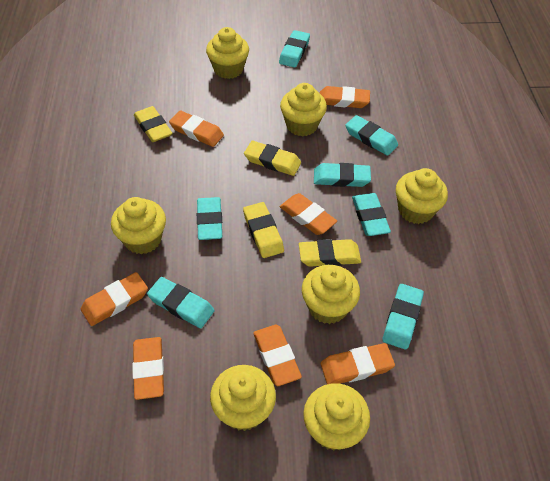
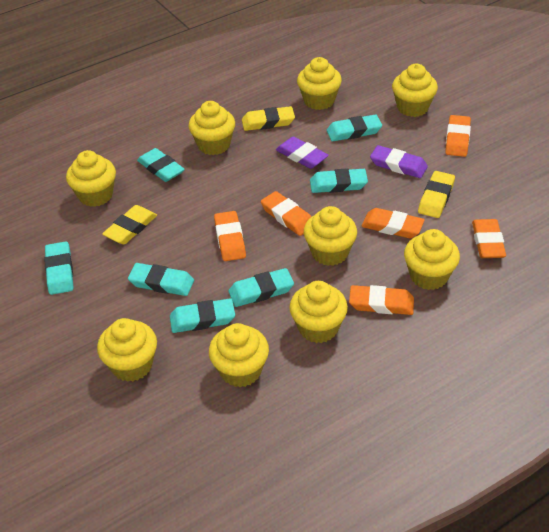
orange eraser: [81,272,148,326] [132,337,164,400] [169,110,224,147] [253,325,302,386] [280,193,337,235] [319,86,370,108] [321,343,395,384] = 7 -> [214,211,246,261] [261,191,311,236] [349,285,414,315] [362,208,425,238] [445,115,471,157] [472,219,506,258] = 6
purple eraser: none = 0 -> [276,136,329,169] [370,145,428,178] = 2
yellow cupcake: [111,197,166,254] [206,27,249,79] [210,365,276,431] [280,83,327,136] [302,265,360,324] [303,383,370,451] [396,168,448,224] = 7 -> [66,150,116,207] [97,318,157,382] [188,101,235,155] [209,323,269,387] [289,281,348,343] [297,57,342,110] [304,206,357,266] [392,63,438,117] [404,229,460,290] = 9
yellow eraser: [134,106,172,142] [243,202,284,258] [244,141,301,176] [299,239,361,267] = 4 -> [102,205,157,244] [242,106,295,131] [418,171,455,218] = 3

